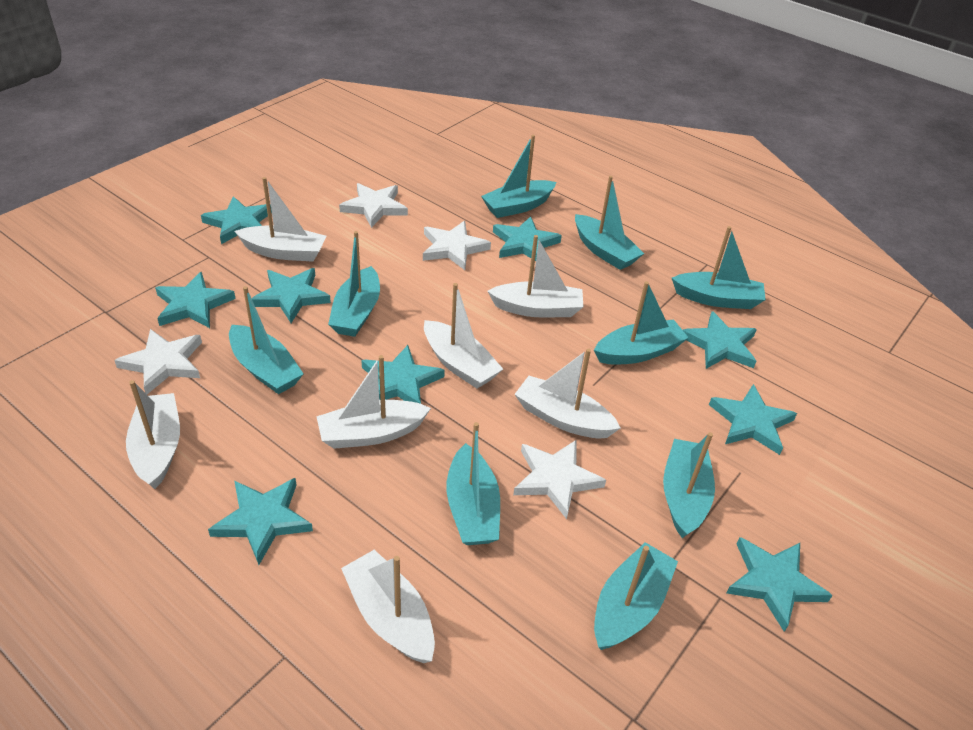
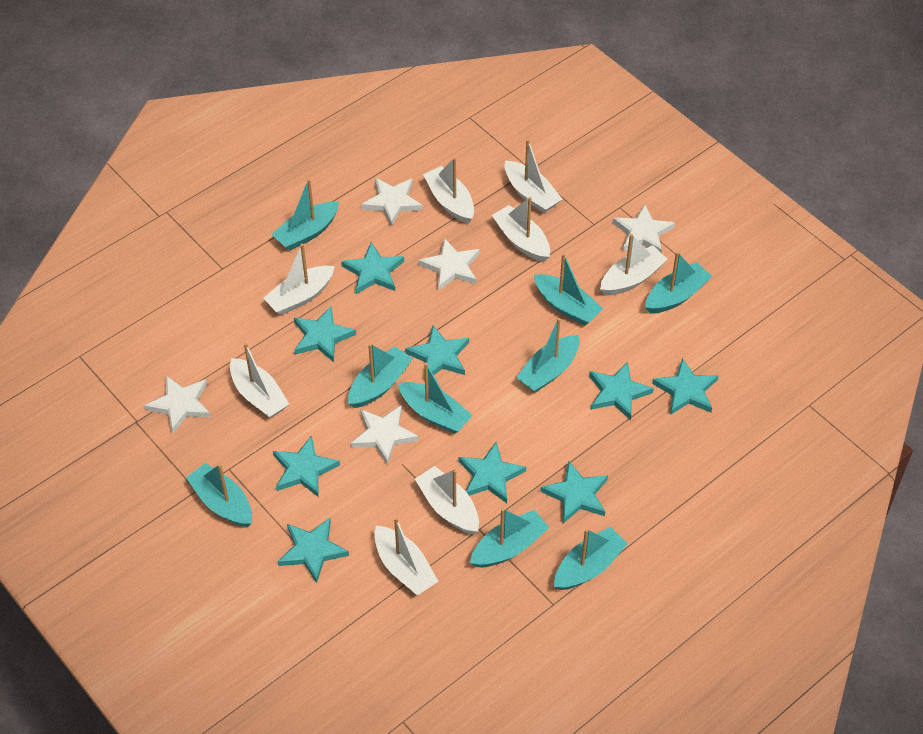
white boat: [126,380,180,489] [235,177,327,262] [316,355,431,449] [341,550,435,663] [424,283,503,389] [487,235,583,317] [514,348,621,438] = 7 -> [230,342,289,418] [263,244,335,315] [374,517,439,595] [415,466,479,534] [423,157,474,224] [492,197,550,262] [505,139,562,213] [600,234,668,295] = 8
white star: [114,329,202,394] [339,183,408,228] [423,221,491,270] [513,439,606,519] = 4 -> [144,376,211,433] [351,405,419,465] [361,178,423,227] [419,238,480,291] [613,204,675,253] = 5

